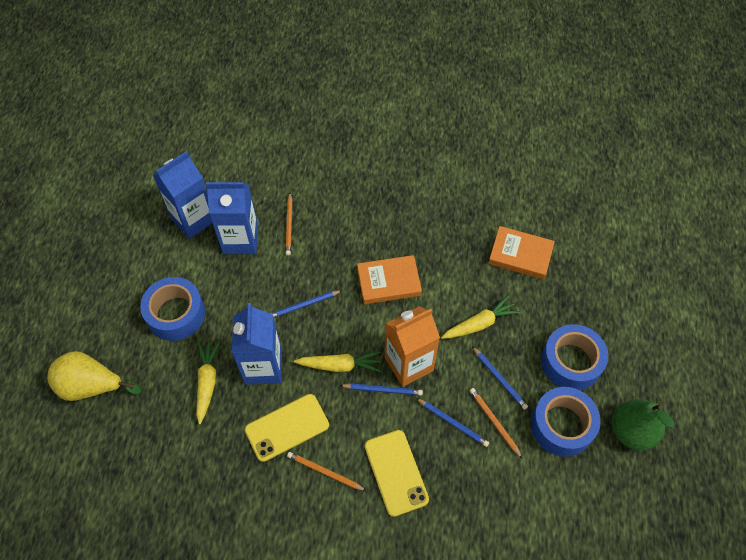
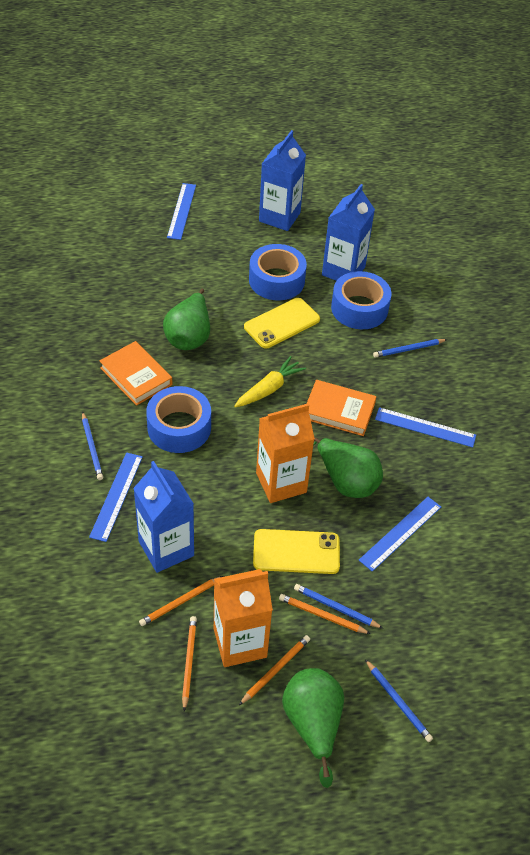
blue ruler: none = 0 -> [89,452,143,542] [167,183,196,240] [359,497,441,572] [375,407,476,448] = 4
green pear: [612,399,675,450] = 1 -> [163,288,210,350] [282,668,344,788] [313,437,383,498] = 3
orange carton: [385,306,440,387] = 1 -> [214,569,273,667] [256,404,315,503] = 2
orange pencil: [285,193,292,256] [287,452,366,491] [470,388,522,458] = 3 -> [139,576,223,626] [182,616,197,711] [239,635,310,705] [279,594,371,634] = 4
yellow carrot: [196,341,220,425] [294,351,381,372] [441,295,520,339] = 3 -> [234,356,306,407] = 1
yellow pear: [47,351,141,401] = 1 -> none = 0

